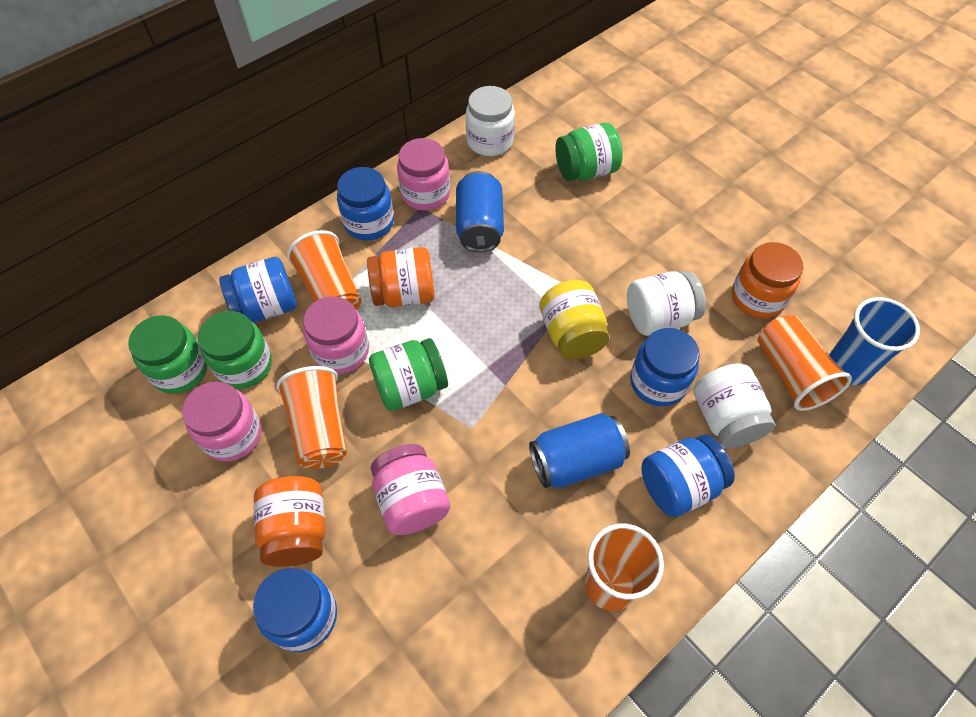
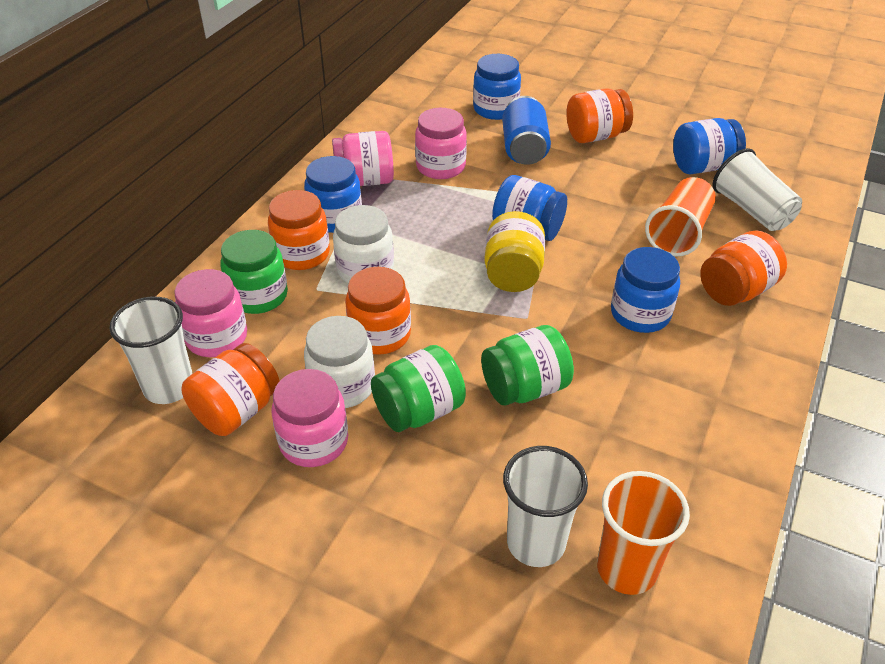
blue can: [456,171,504,252] [529,413,630,488] = 2 -> [502,96,551,165] = 1
blue cup: [829,297,920,385] = 1 -> none = 0
green jar: [128,315,208,394] [198,311,272,389] [369,338,448,411] [556,123,623,181] = 4 -> [220,230,288,314] [371,345,466,432] [481,325,574,406] = 3
orange cup: [276,366,347,469] [287,230,362,310] [585,524,664,611] [758,315,852,411] = 4 -> [597,471,690,595] [645,177,716,257] = 2
orange jar: [254,476,325,567] [367,247,435,307] [732,242,803,318] = 3 -> [181,343,280,436] [268,190,330,270] [345,267,411,355] [566,88,633,143] [700,231,787,306] = 5
white cup: none = 0 -> [110,297,193,404] [503,446,588,567] [712,148,802,231] = 3
white jar: [466,86,515,156] [627,271,706,336] [694,364,775,448] = 3 -> [304,316,375,408] [333,205,394,283] = 2

